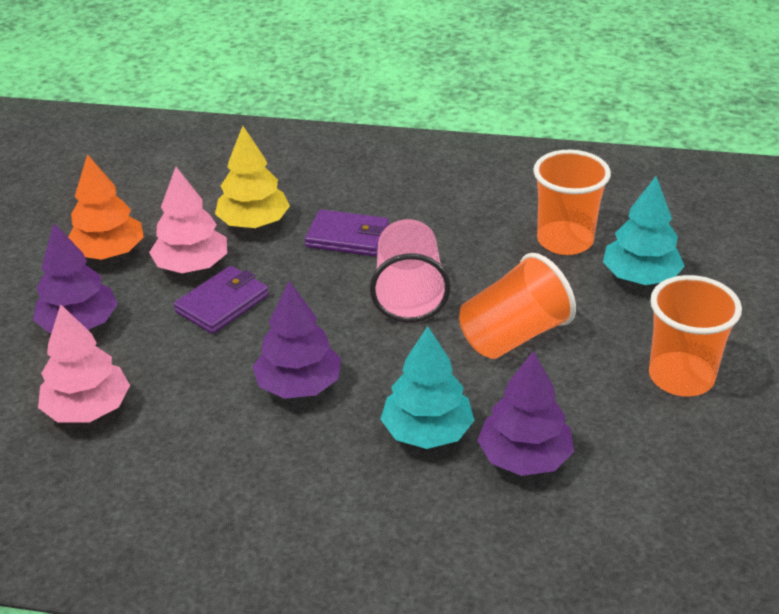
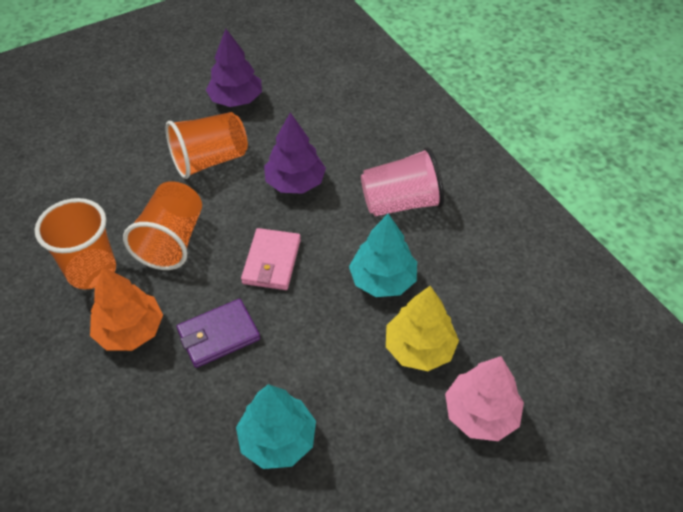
pink tree: [38,304,130,423] [149,167,227,273] = 2 -> [445,356,524,441] = 1
pink wallet: none = 0 -> [241,228,301,290] = 1
purple tree: [33,223,118,333] [252,281,341,399] [477,351,574,476] = 3 -> [206,29,262,107] [264,112,326,194] = 2
purple wallet: [174,266,269,334] [305,209,389,256] = 2 -> [177,299,260,368] = 1

